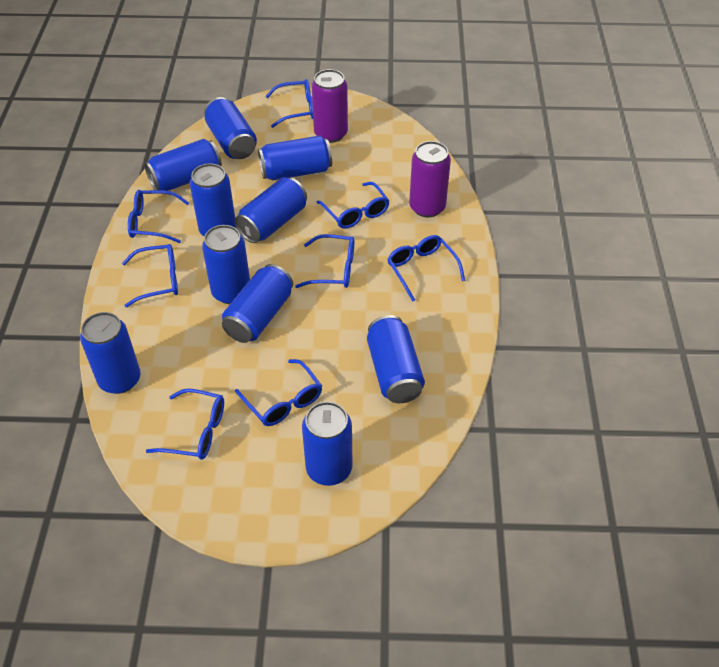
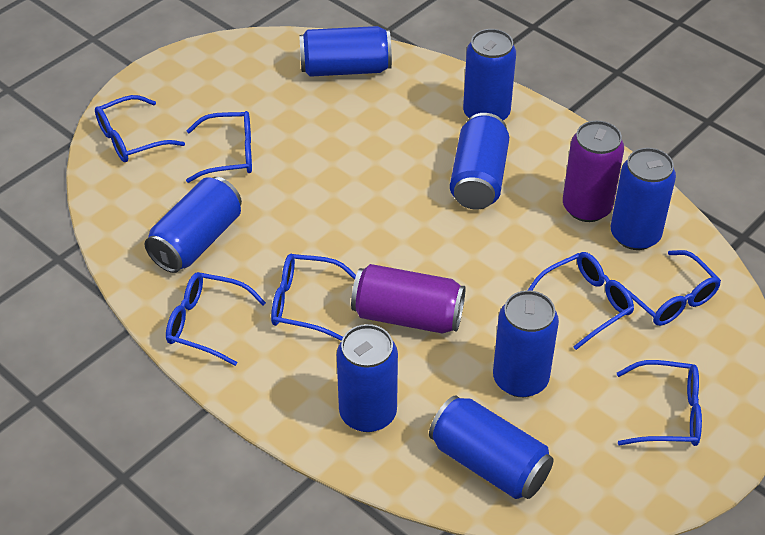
blue can: [80,312,140,394] [144,139,222,191] [190,163,236,237] [202,225,250,304] [204,97,257,159] [222,264,293,343] [235,177,307,243] [258,136,332,180] [302,402,352,486] [367,315,425,403] = 10 -> [145,177,242,273] [299,26,392,77] [337,324,398,432] [429,395,554,499] [450,113,509,210] [463,29,516,120] [493,290,559,397] [611,148,676,250] = 8
blue glasses: [122,244,178,307] [128,190,189,243] [146,388,224,460] [235,359,322,426] [265,79,313,128] [295,234,354,288] [316,182,390,229] [387,235,465,302] = 8 -> [95,95,185,162] [166,272,266,366] [186,111,252,183] [271,254,356,341] [528,252,634,350] [617,360,702,446] [627,250,721,326] = 7

